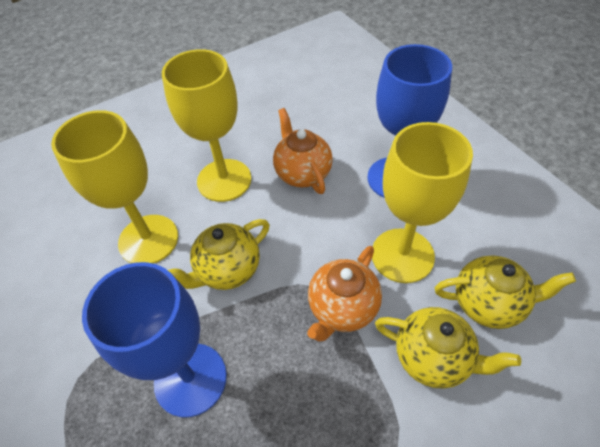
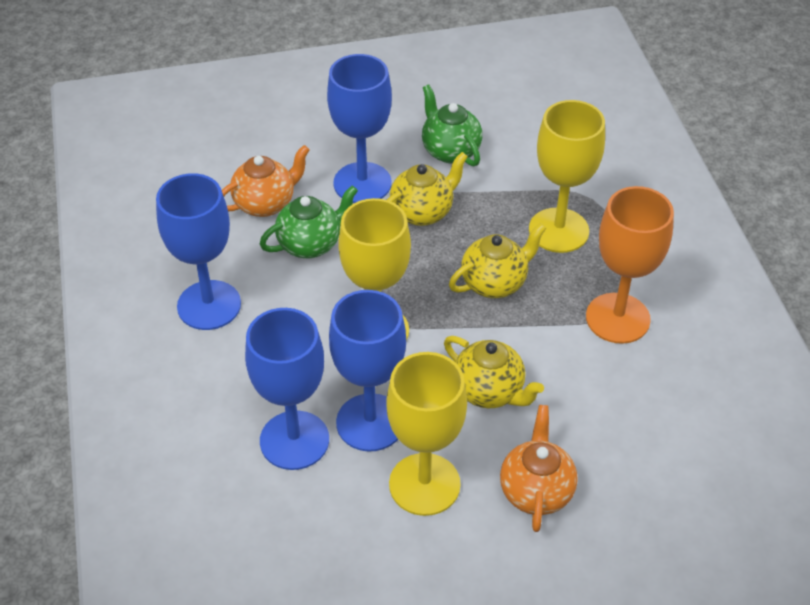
blue goblet: [82,262,227,417] [367,44,452,198] = 2 -> [156,173,241,330] [245,308,329,470] [327,54,392,203] [329,290,406,452] = 4
green teapot: none = 0 -> [260,186,358,258] [422,85,482,166] = 2
orange goblet: none = 0 -> [586,186,674,344] = 1

